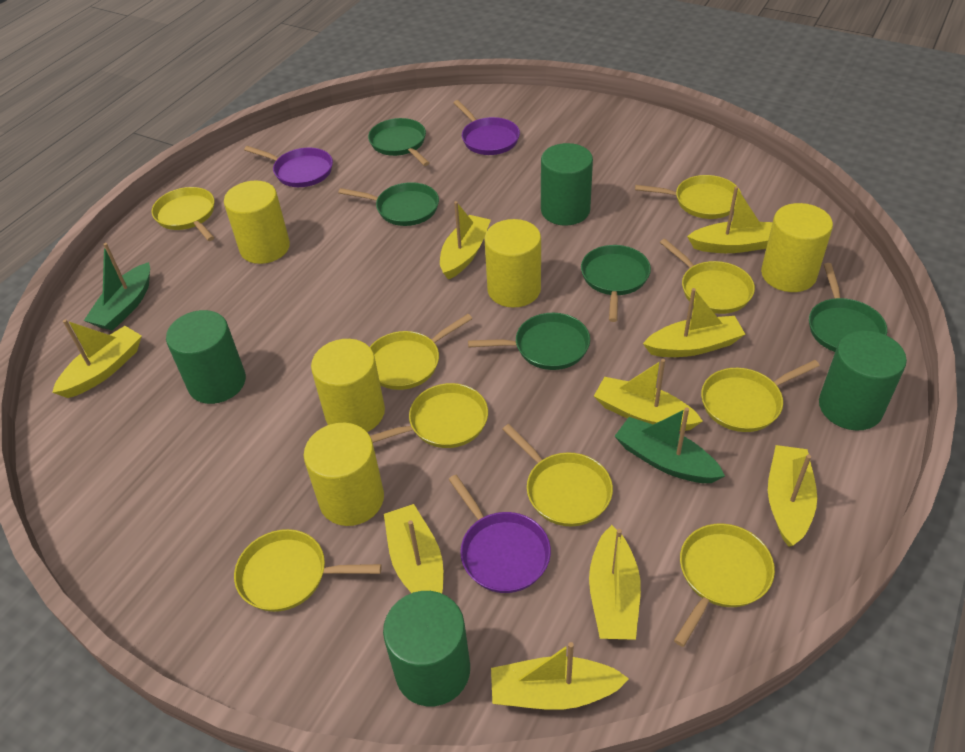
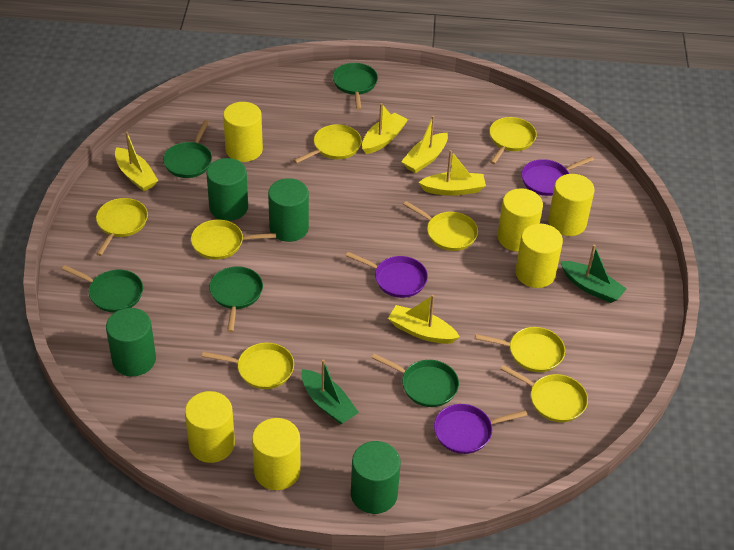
yellow boat: [52,319,142,398] [384,504,443,594] [440,201,491,280] [491,642,629,710] [589,525,641,640] [594,359,703,431] [643,288,745,357] [687,186,773,253] [768,445,817,547] = 9 -> [115,132,158,191] [362,103,408,154] [388,295,460,344] [401,116,448,173] [418,150,486,196] = 5
yellow cylinder: [224,180,290,264] [304,423,384,526] [311,339,385,432] [484,219,541,308] [761,203,833,292] = 5 -> [185,391,235,463] [223,102,263,162] [252,418,301,490] [497,188,543,252] [515,224,563,288] [548,174,595,236] = 6
yellow pan: [152,187,214,241] [234,529,382,612] [370,314,472,390] [370,383,488,448] [502,424,613,526] [635,175,741,219] [660,239,755,314] [674,523,775,647] [701,360,820,432] = 9 -> [96,198,148,256] [191,220,276,260] [202,342,294,389] [294,124,362,164] [403,201,478,251] [475,327,565,372] [489,117,537,164] [500,365,588,422] = 8

